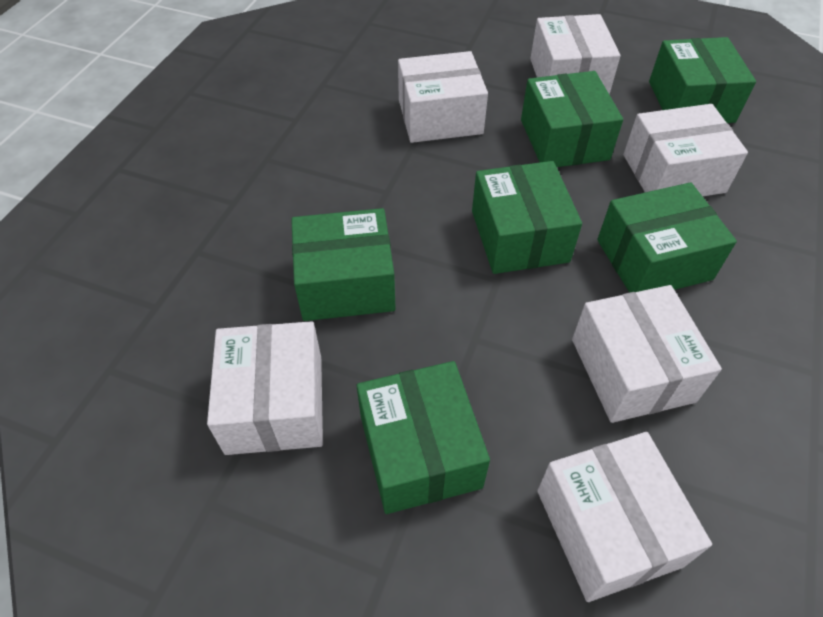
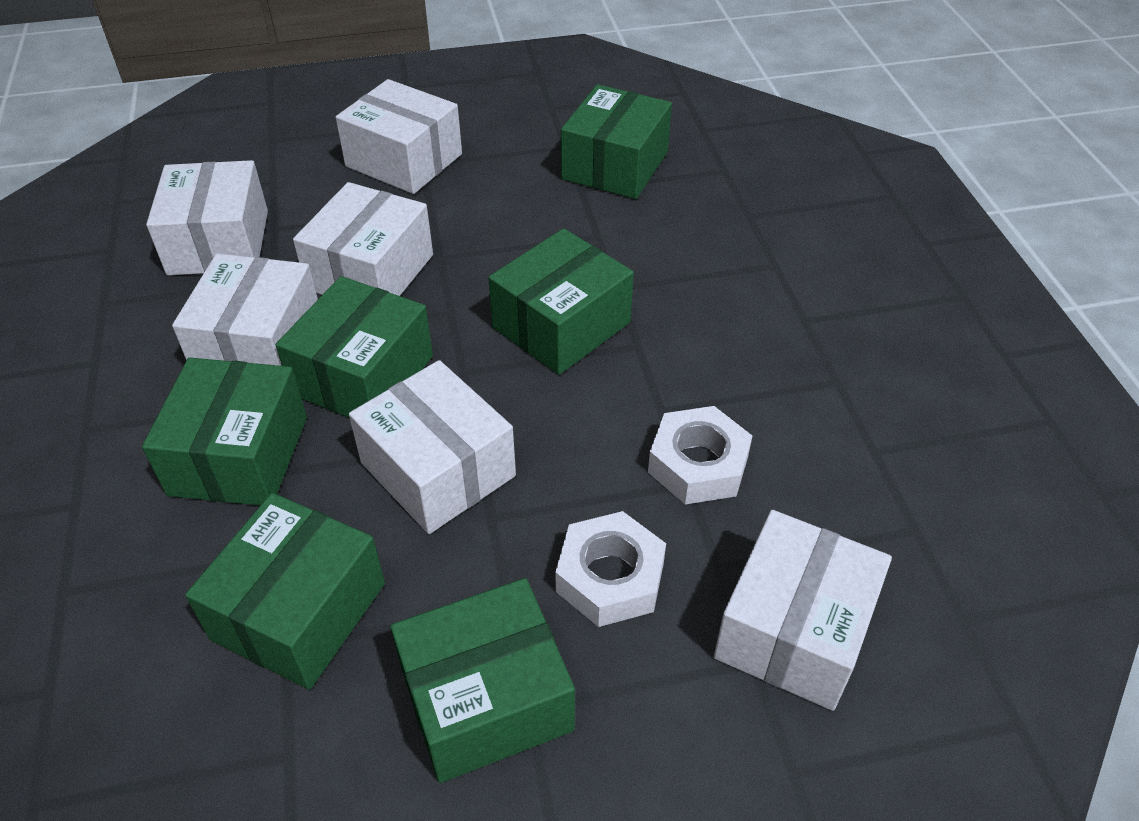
white nut: none = 0 -> [555,511,666,627] [648,406,752,505] = 2

